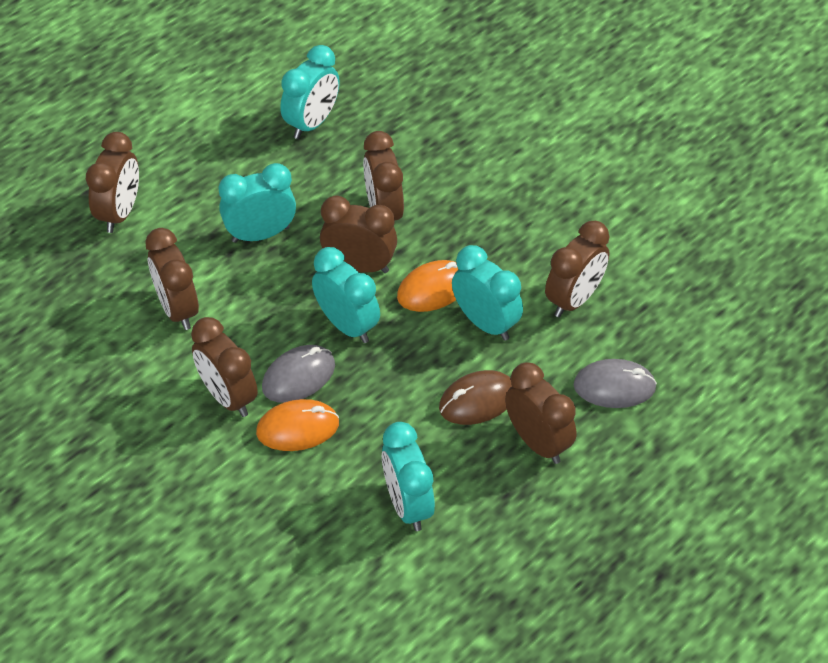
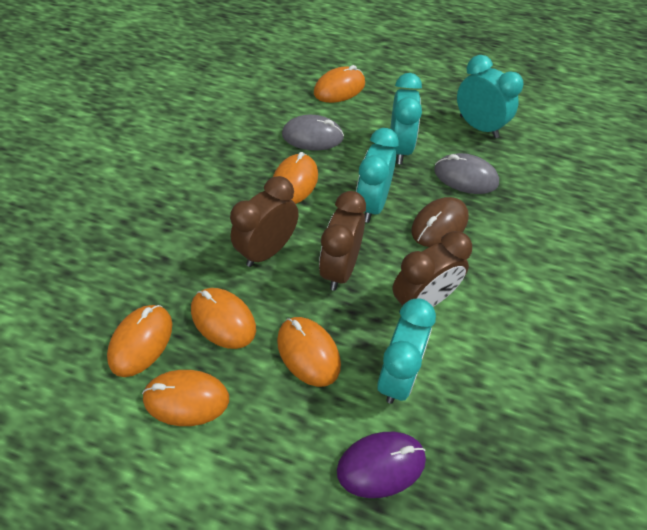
brown clock: [86,132,139,233] [145,228,199,330] [191,317,258,417] [320,196,397,273] [363,131,404,220] [505,362,577,464] [545,221,609,317] = 7 -> [230,176,299,267] [319,191,366,291] [392,231,472,313] = 3
orange mouse: [256,399,339,451] [397,260,459,312] = 2 -> [107,305,172,377] [142,370,229,426] [191,288,256,349] [273,152,318,204] [277,317,341,387] [314,65,365,103] = 6
purple mouse: none = 0 -> [337,432,426,498] = 1
turquoise clock: [218,163,296,243] [280,45,340,139] [312,247,380,343] [382,422,435,531] [452,245,523,341] = 5 -> [356,128,399,223] [377,298,436,404] [390,73,422,164] [457,55,524,138] = 4

